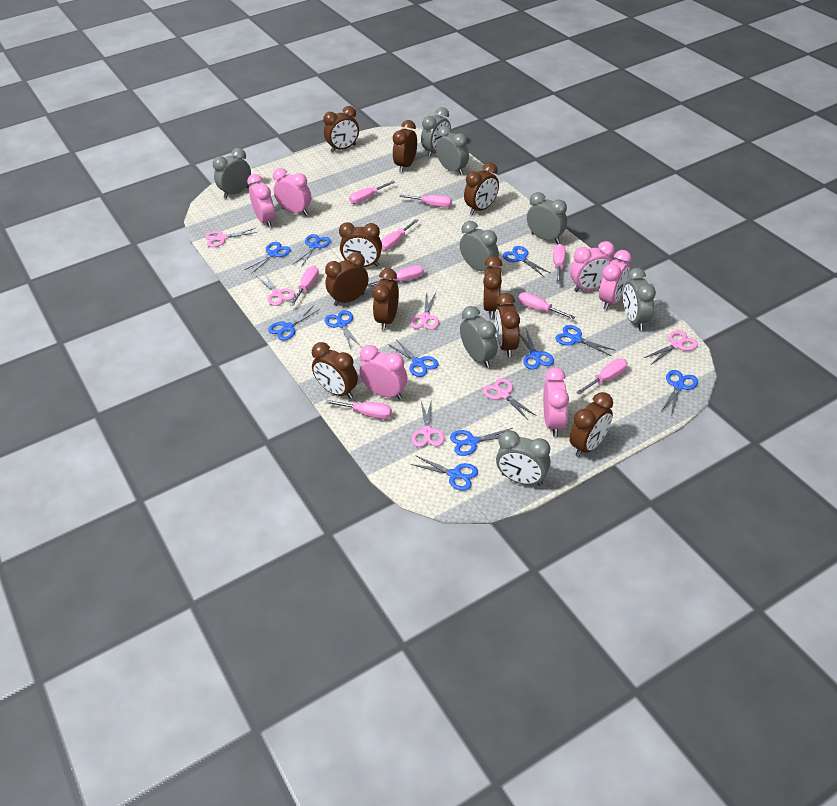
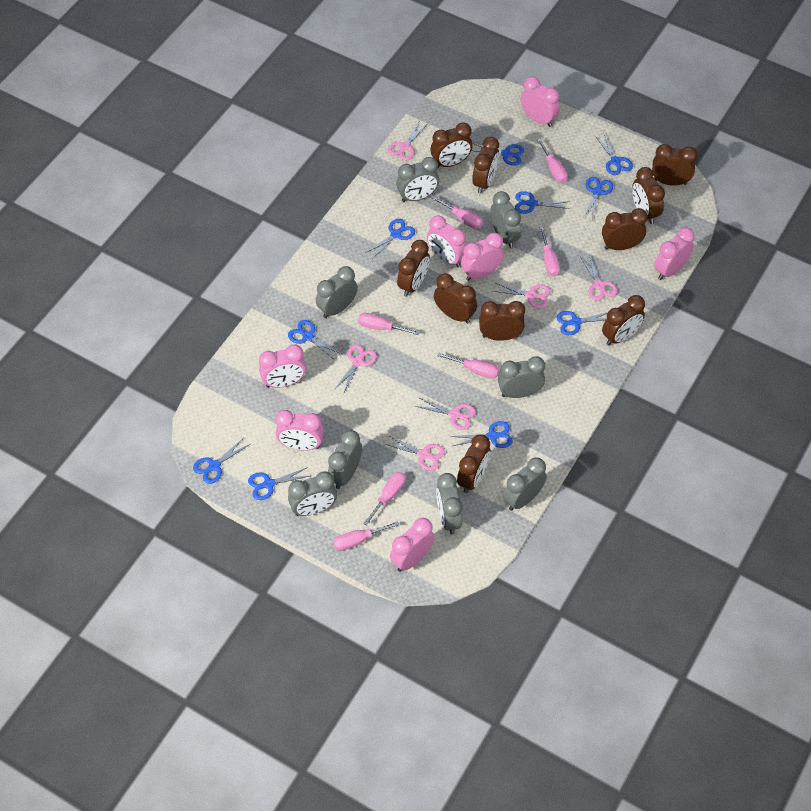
blue scissors: [244,242,291,274] [268,305,320,340] [293,234,331,267] [325,310,361,348] [388,339,439,377] [410,455,478,491] [450,428,512,456] [503,246,550,277] [520,329,554,370] [556,325,616,356] [661,370,698,414] = 11 -> [193,438,250,484] [248,467,309,500] [288,320,341,360] [365,219,415,259] [451,421,513,448] [472,143,524,166] [515,191,570,214] [556,311,608,335] [584,177,613,218] [595,134,633,175] = 10
pink clock: [247,174,275,228] [273,168,311,216] [360,345,407,400] [543,367,569,437] [570,241,615,292] [599,250,631,310] = 6 -> [259,344,306,388] [275,410,324,451] [390,518,435,572] [427,216,467,267] [461,233,504,281] [520,77,560,127] [654,228,695,280] = 7
pink screwdriver: [290,266,319,306] [325,400,392,419] [349,181,395,204] [368,265,424,287] [381,219,419,250] [399,194,452,208] [518,292,575,319] [553,244,565,283] [576,358,627,395] = 9 -> [333,521,399,551] [358,313,419,335] [363,472,405,525] [432,196,483,229] [438,353,499,379] [537,139,567,183] [539,226,560,277] = 7

